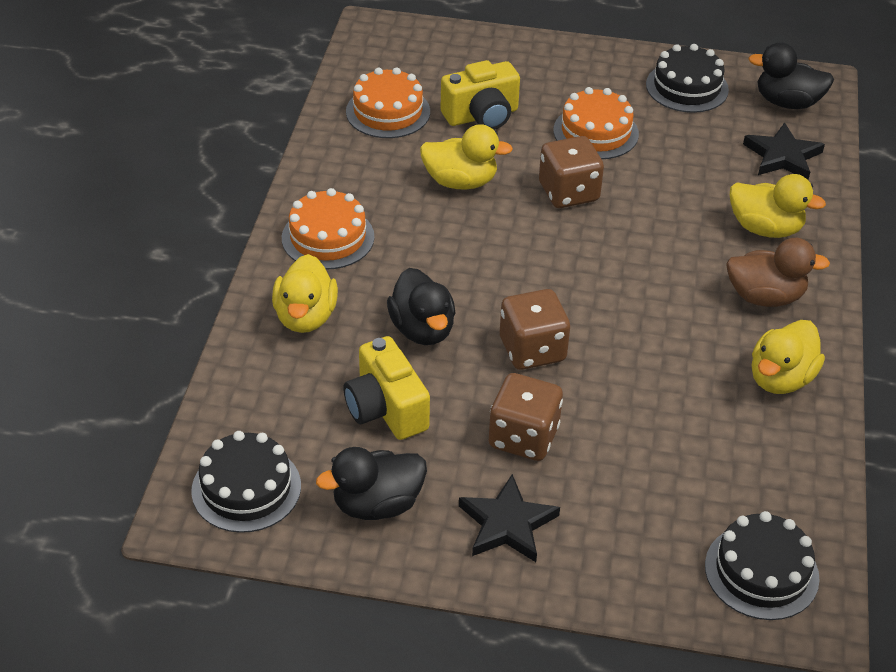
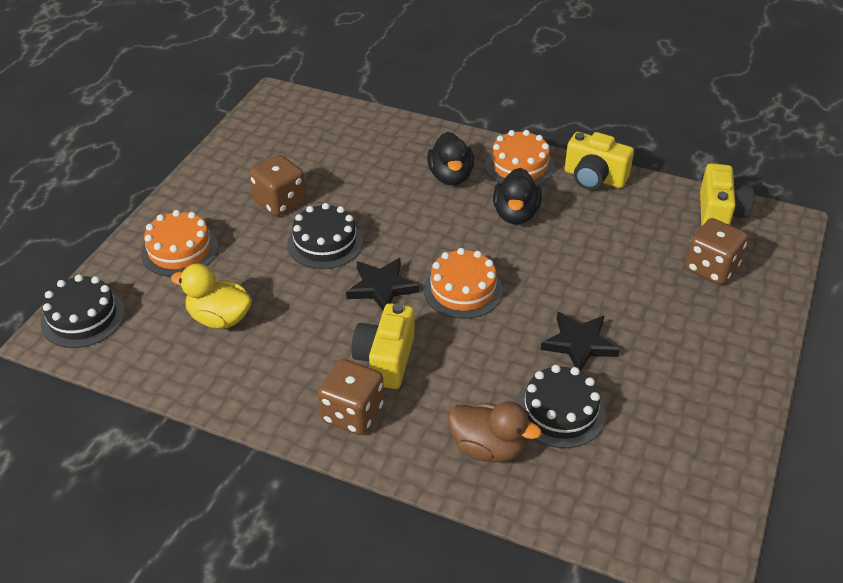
black duck: [316,447,427,520] [387,268,455,345] [748,42,834,109] = 3 -> [427,132,474,185] [493,168,542,224] = 2
yellow camera: [343,336,430,440] [440,60,520,130] = 2 -> [351,303,414,389] [565,132,634,190] [700,163,754,227] = 3
yellow duck: [272,254,338,333] [420,124,513,190] [730,174,826,238] [751,320,825,394] = 4 -> [171,264,252,329] = 1

